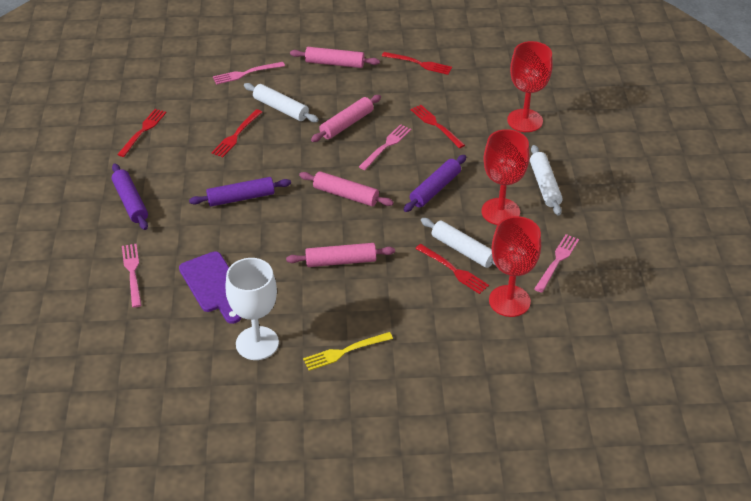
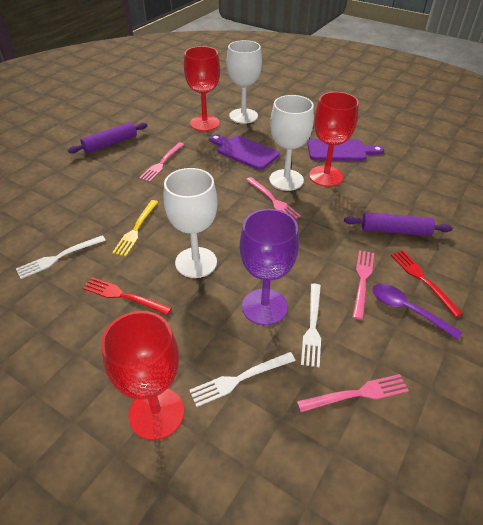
pink rolling pin: [286,243,395,267] [290,47,380,68] [299,171,394,206] [311,95,381,142] = 4 -> none = 0
purple cutting board: [179,251,242,324] = 1 -> [209,134,279,170] [308,139,384,161] = 2
purple goblet: none = 0 -> [240,209,299,325] = 1
purple rolling pin: [112,164,148,230] [189,177,291,206] [404,155,466,212] = 3 -> [68,122,148,153] [344,212,453,236] = 2
purple spoon: none = 0 -> [372,284,463,340] = 1
red fork: [117,109,166,157] [211,109,262,158] [382,52,452,75] [411,105,465,148] [415,244,489,294] = 5 -> [83,277,172,315] [391,250,463,317] = 2
white fork: none = 0 -> [16,235,106,279] [189,352,296,407] [301,284,321,367] = 3
white goblet: [225,258,279,360] = 1 -> [164,168,218,278] [227,40,262,124] [269,95,314,191] = 3
white rolling pin: [244,83,319,122] [421,218,497,268] [530,145,563,216] = 3 -> none = 0

